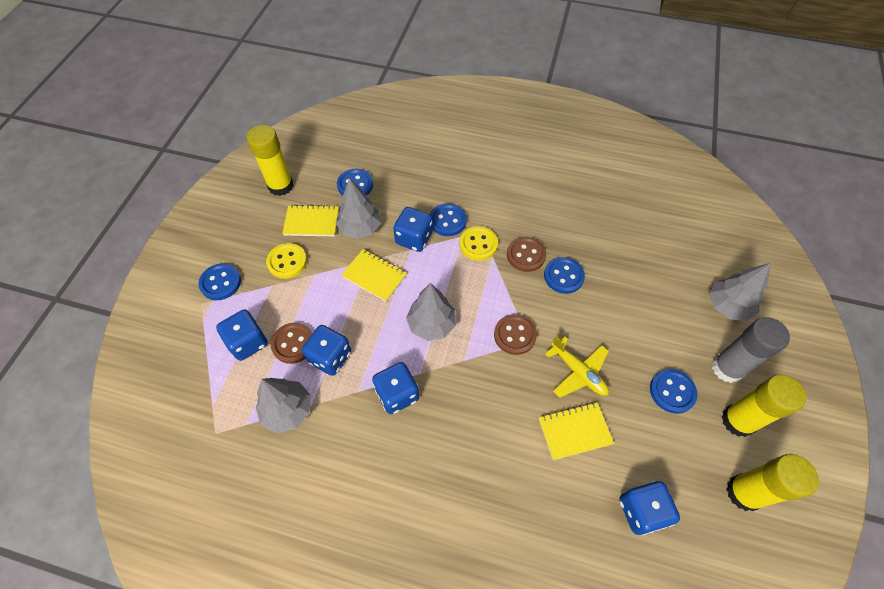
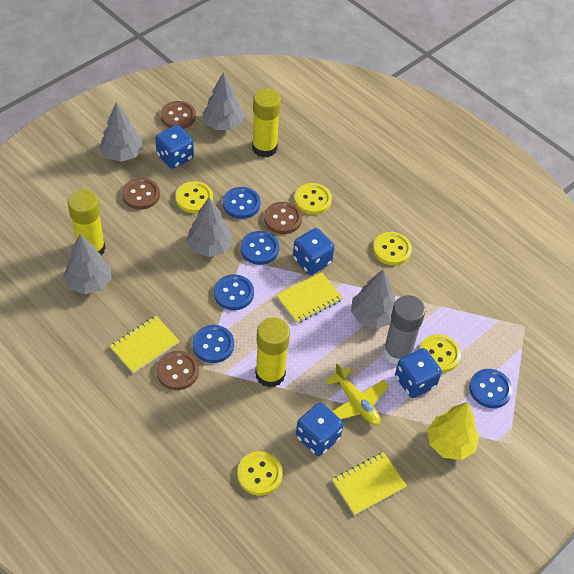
blue dice: [216,310,268,361] [302,325,351,376] [372,362,419,414] [393,207,432,252] [619,481,680,535] = 5 -> [155,125,194,169] [293,228,335,275] [296,403,343,456] [395,348,442,398] = 4
brown button: [271,323,312,364] [494,314,537,355] [507,237,546,272] = 3 -> [122,178,160,209] [156,351,199,390] [160,101,196,129] [264,202,302,234] = 4
grey tree: [256,378,311,433] [336,178,381,239] [406,283,456,341] [709,263,771,321] = 4 -> [63,234,112,294] [99,102,143,162] [186,197,233,257] [202,72,244,130] [351,269,395,329] = 5
yellow button: [266,243,307,279] [460,226,498,261] = 2 -> [175,181,213,213] [237,451,283,496] [294,183,332,215] [373,232,412,265] [420,334,461,373] = 5
yellow tree: none = 0 -> [427,402,479,460] = 1

